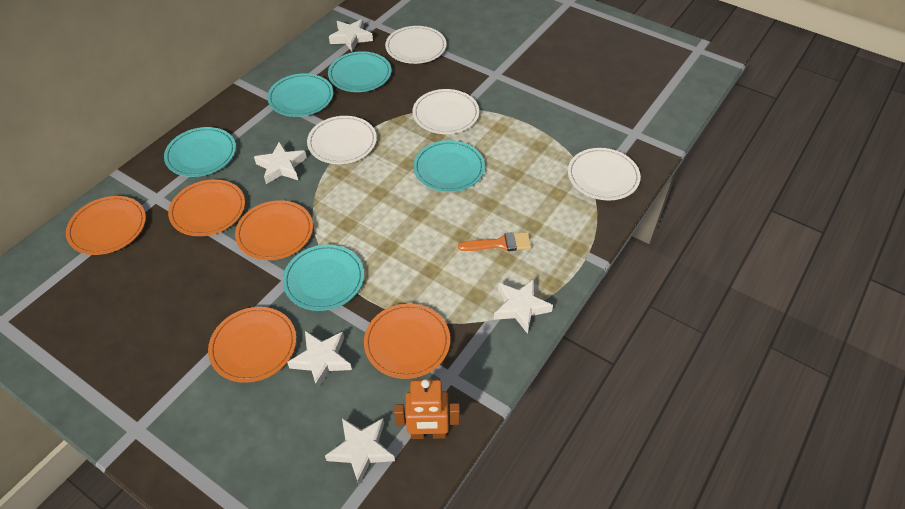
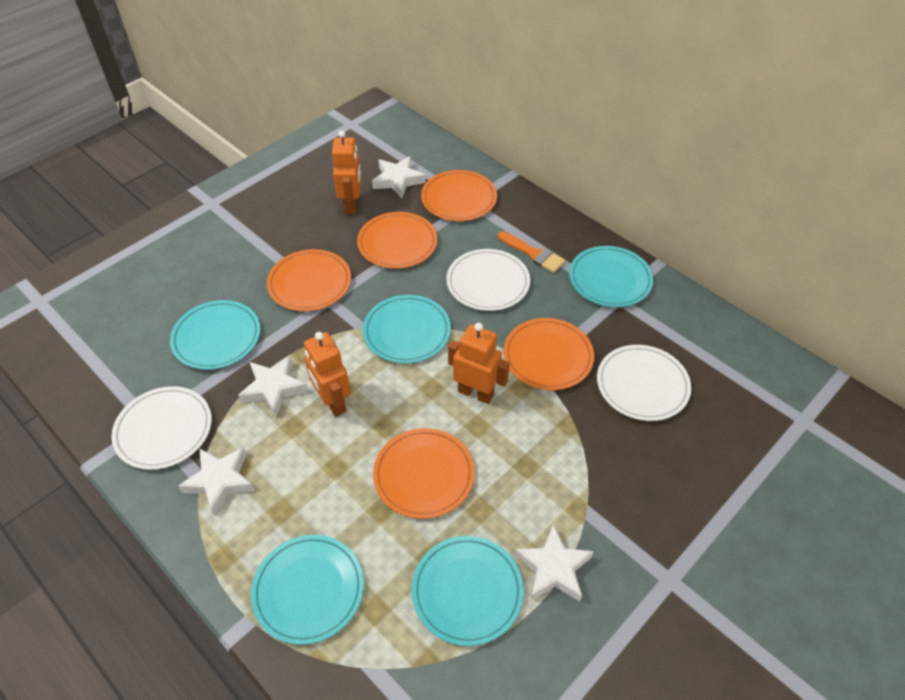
orange robot: [394,379,460,439] = 1 -> [304,332,351,417] [332,130,361,215] [448,323,510,404] = 3
white plate: [307,116,377,164] [385,26,447,64] [412,89,479,134] [568,148,641,200] = 4 -> [111,386,212,470] [446,249,530,311] [597,345,691,421] = 3
white star: [254,142,307,184] [287,331,352,390] [325,418,395,485] [329,19,373,51] [494,279,553,334] = 5 -> [178,447,255,516] [238,356,308,417] [372,156,425,198] [515,524,594,602] = 4

